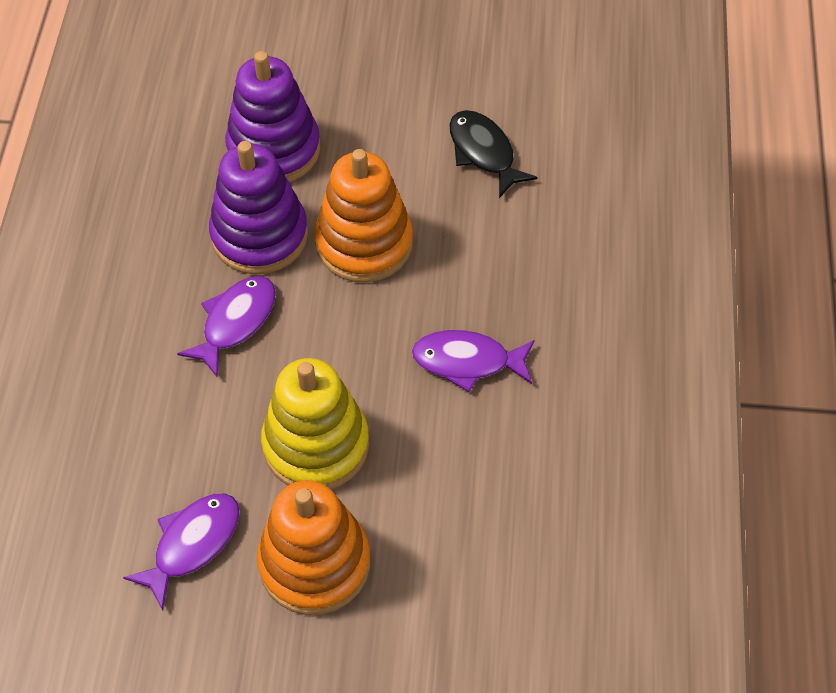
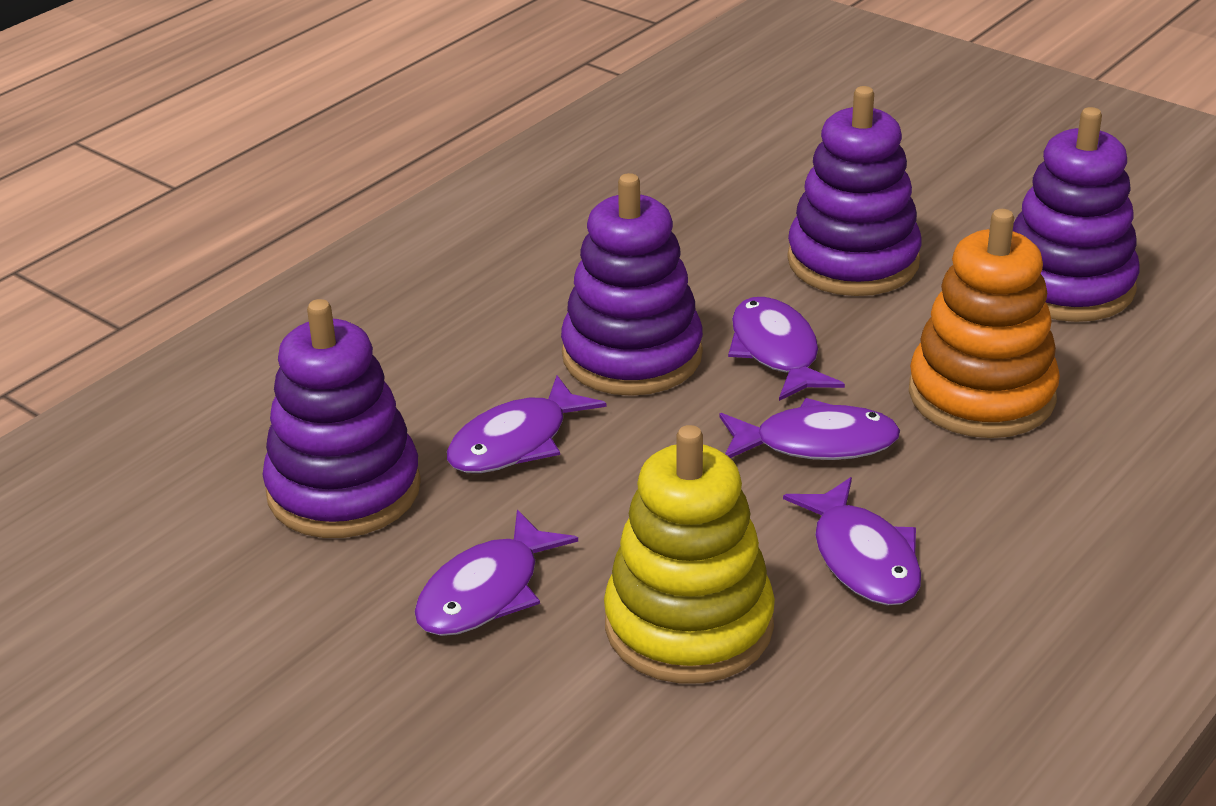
black fish: [449,110,537,198] = 1 -> none = 0
orange stacking toy: [257,480,370,615] [314,149,413,283] = 2 -> [909,209,1060,438] = 1
purple fish: [123,493,240,610] [177,276,276,378] [412,330,535,392] = 3 -> [414,510,578,636] [447,376,606,473] [719,398,900,460] [728,297,845,401] [783,477,921,606] = 5
purple stacking toy: [209,141,308,275] [225,51,320,182] = 2 -> [263,299,421,538] [561,173,703,396] [787,86,922,296] [1013,107,1140,322] = 4

